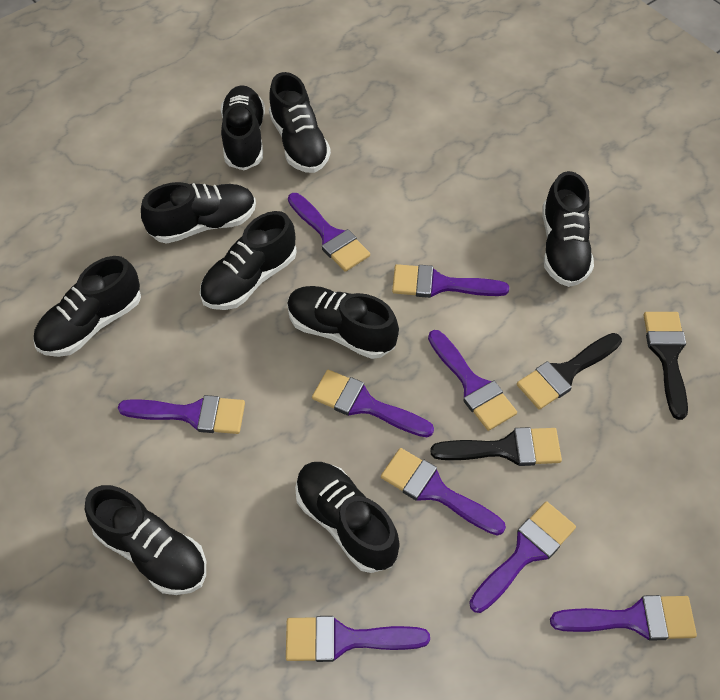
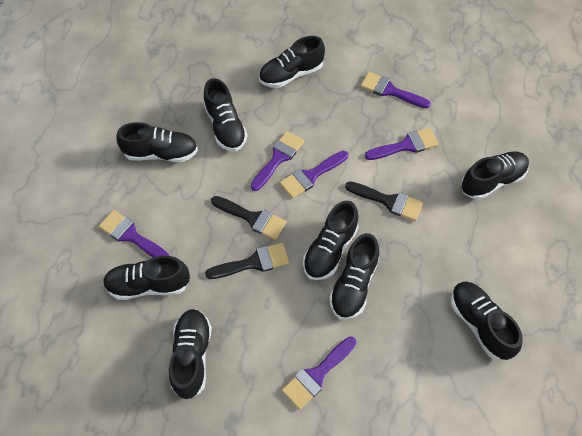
purple brush: [118,395,245,434] [286,616,430,662] [288,193,370,272] [312,370,434,437] [381,448,506,536] [392,264,509,298] [428,330,517,431] [469,501,576,613] [550,595,697,641] = 9 -> [99,210,169,258] [251,131,304,191] [280,151,348,199] [282,337,356,410] [360,72,431,108] [365,128,439,160] = 6

